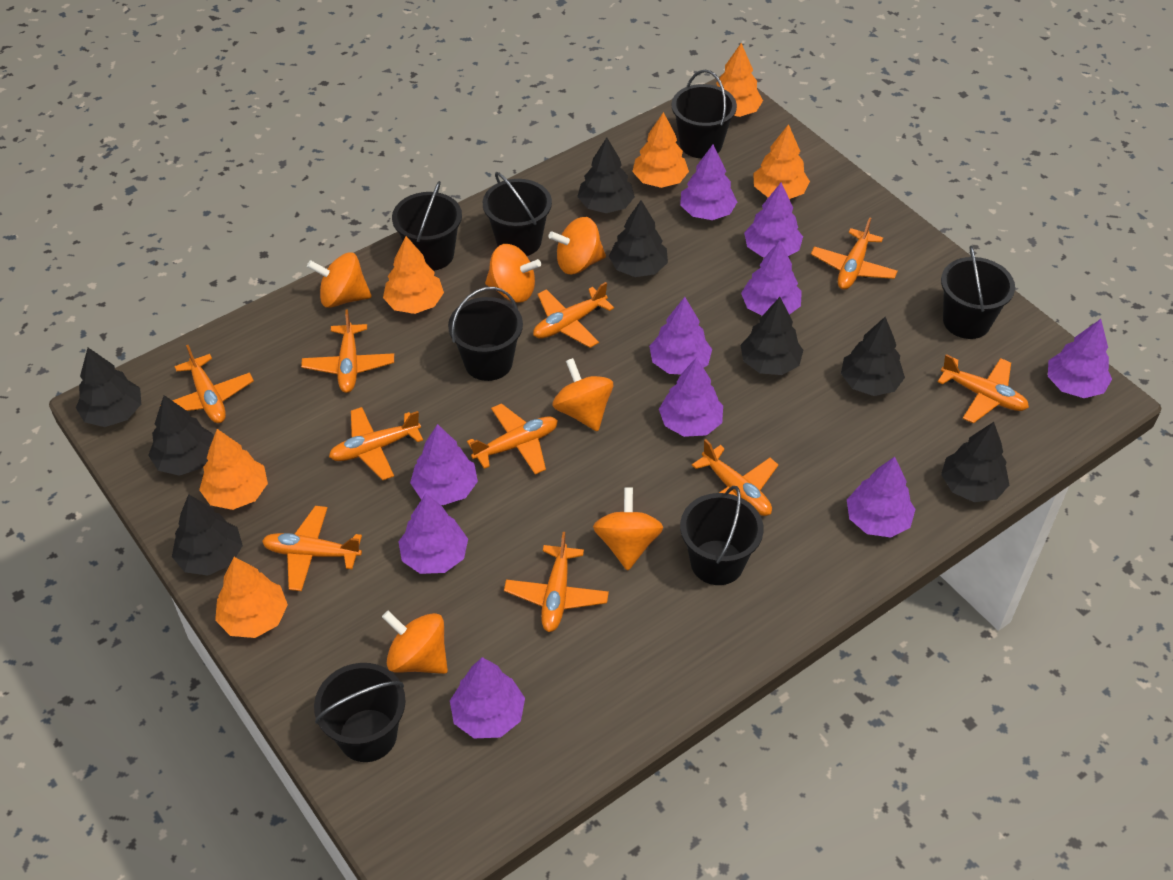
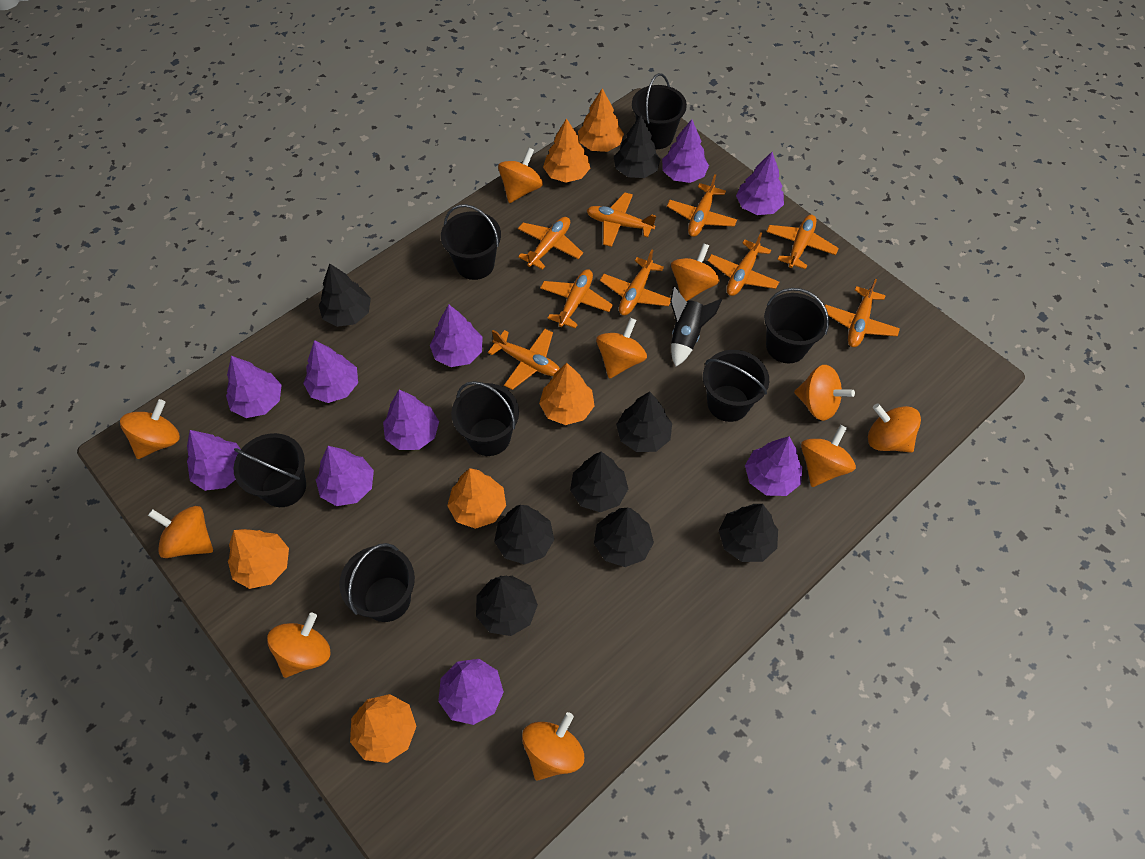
black rocket: none = 0 -> [670,286,722,366] = 1
orange plane: [172,345,254,423] [262,506,362,591] [301,310,394,393] [329,407,423,480] [467,403,558,474] [504,532,609,632] [533,282,614,348] [692,439,778,516] [811,217,898,290] [937,354,1029,424] = 10 -> [488,329,560,390] [518,217,583,270] [540,269,613,329] [587,192,656,247] [600,250,671,315] [667,174,737,237] [708,232,779,296] [766,215,839,270] [825,279,900,347] = 9
orange spinning top: [307,252,372,308] [382,611,448,674] [485,244,541,302] [548,217,606,274] [552,358,613,431] [593,487,663,570] = 6 -> [120,399,180,459] [148,506,213,558] [267,613,331,678] [498,148,543,203] [522,712,584,781] [596,318,647,379] [671,243,720,301] [794,365,855,421] [801,425,856,487] [868,403,921,453] = 10

